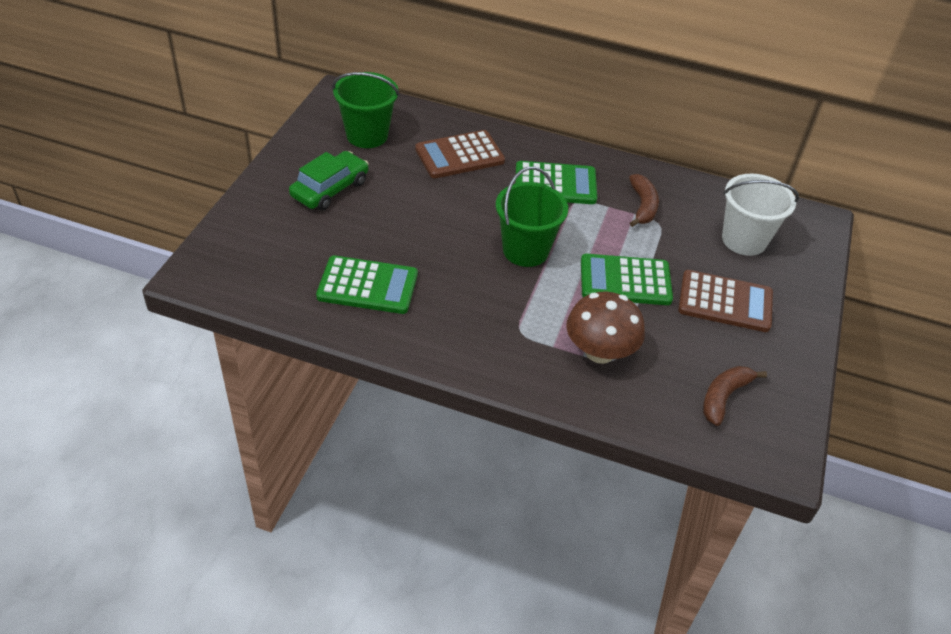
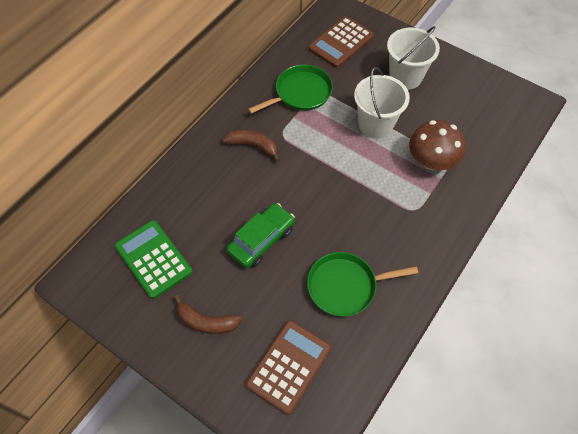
green bucket: [332,72,400,148] [496,167,568,267] = 2 -> none = 0
green calculator: [316,255,418,314] [515,161,597,204] [581,254,673,305] = 3 -> [115,220,192,299] = 1
green pan: none = 0 -> [248,65,333,114] [307,252,418,316] = 2
white bucket: [722,174,799,256] = 1 -> [354,67,410,139] [387,26,440,90] = 2

